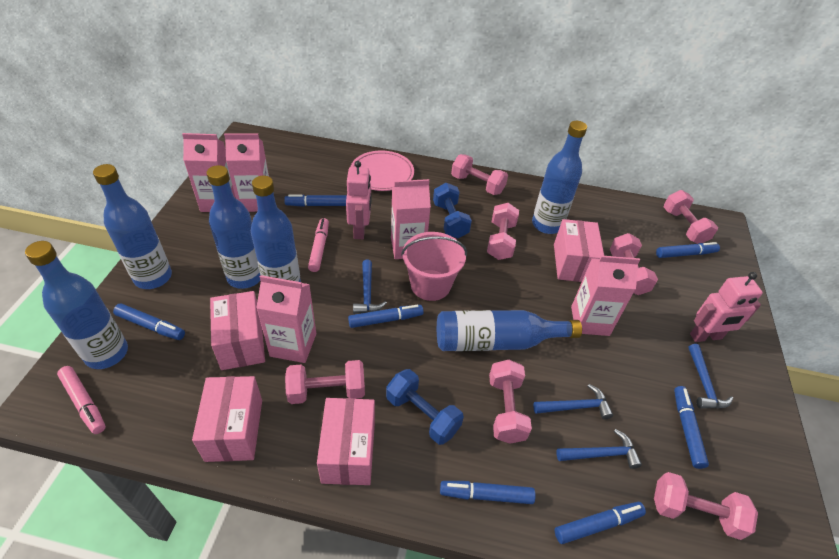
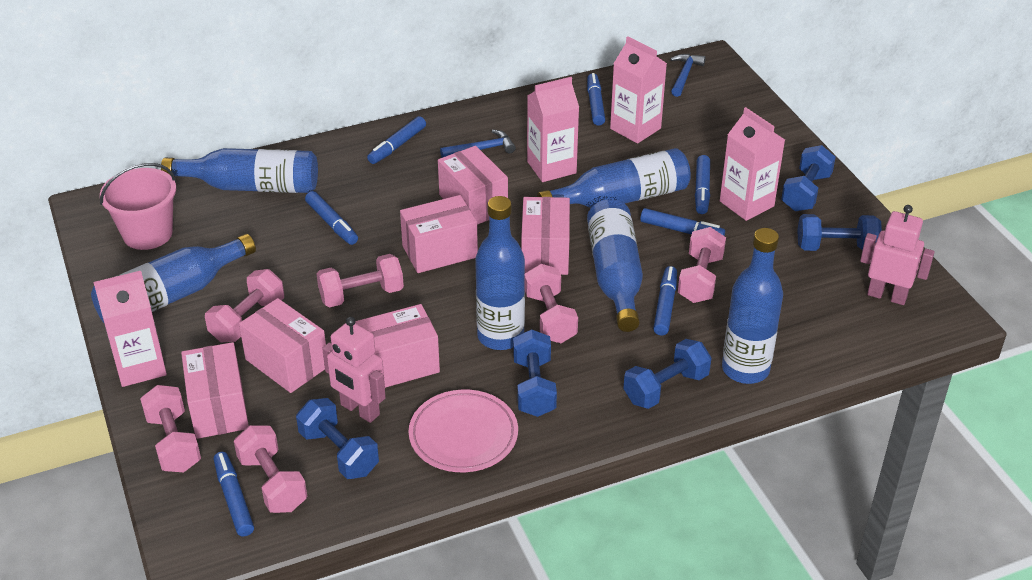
blue dumbbell: [386,369,464,445] [433,183,472,238] = 2 -> [296,398,379,479] [513,329,557,417] [623,339,712,409] [781,145,836,211] [797,214,882,251] = 5
blue hammer: [353,260,387,314] [533,384,613,419] [556,429,642,469] [688,344,733,409] = 4 -> [440,130,516,158] [670,54,706,97] = 2
pink box: [192,376,262,462] [210,291,265,370] [317,398,375,485] [554,219,604,282] = 4 -> [181,342,249,439] [239,298,326,393] [355,304,440,388] [400,195,478,273] [438,146,508,225] [521,197,570,275] = 6
pink carton: [182,133,235,212] [224,133,269,212] [256,275,316,363] [391,179,431,259] [571,255,640,336] = 5 -> [93,271,167,387] [527,77,579,182] [610,36,667,144] [720,107,785,221] = 4
pink dumbbell: [285,360,365,404] [451,154,508,195] [487,203,519,260] [489,360,532,444] [610,233,658,295] [654,472,758,540] [664,190,718,244] = 7 -> [140,385,201,472] [205,269,284,342] [234,425,307,513] [317,254,404,307] [525,264,578,343] [678,227,726,303] = 6
pink marker: [57,366,106,434] [308,218,329,272] = 2 -> none = 0

